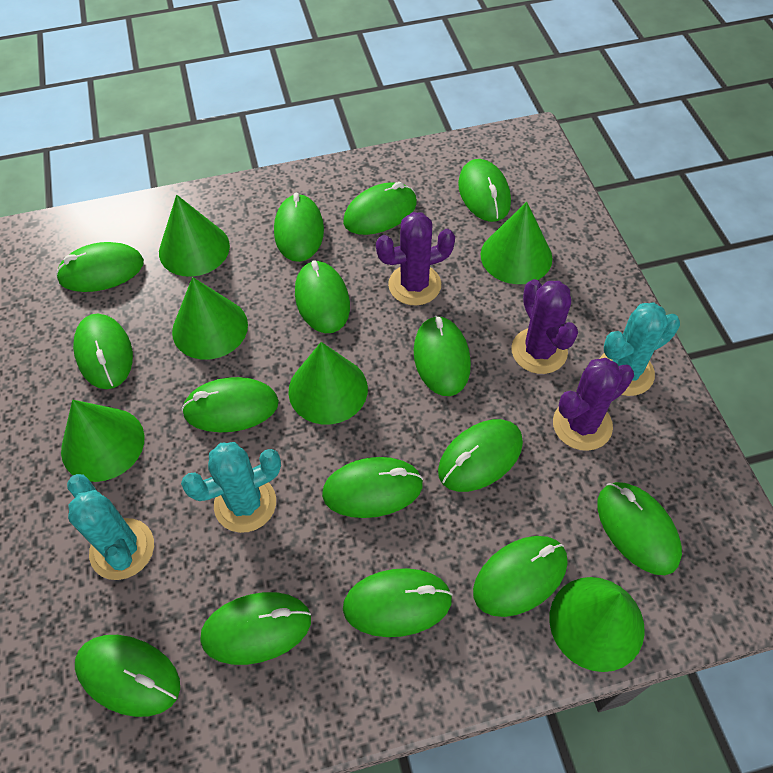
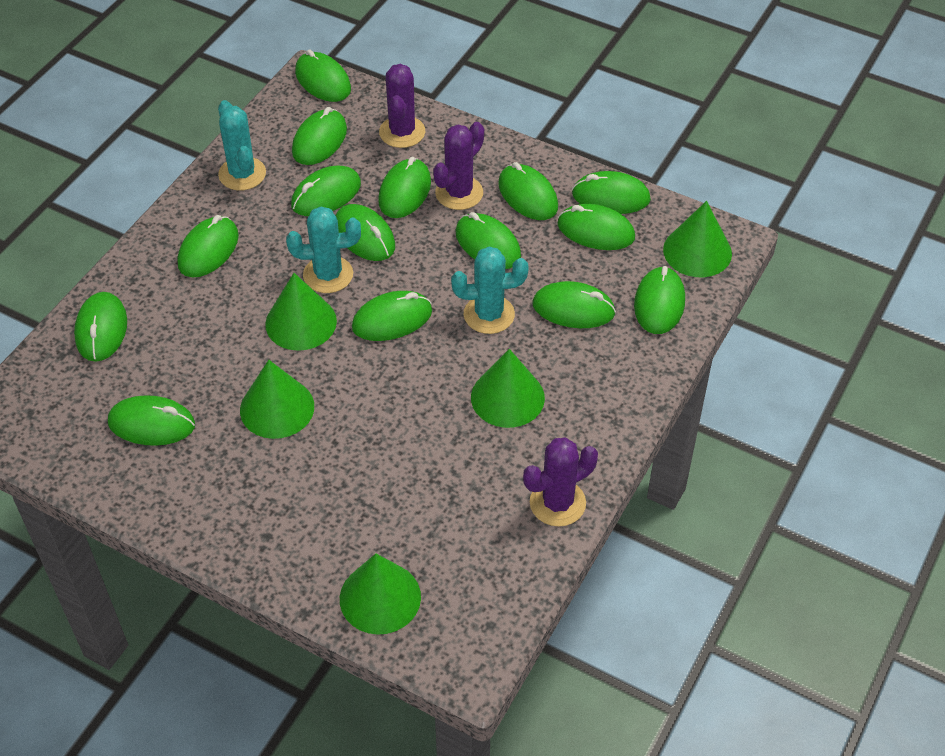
green cone: [61,400,144,482] [159,195,230,277] [172,277,248,360] [288,342,368,425] [480,202,553,284] [549,577,645,672] = 6 -> [240,360,314,439] [265,273,337,351] [340,554,421,635] [471,349,545,428] [663,201,732,277] = 5

